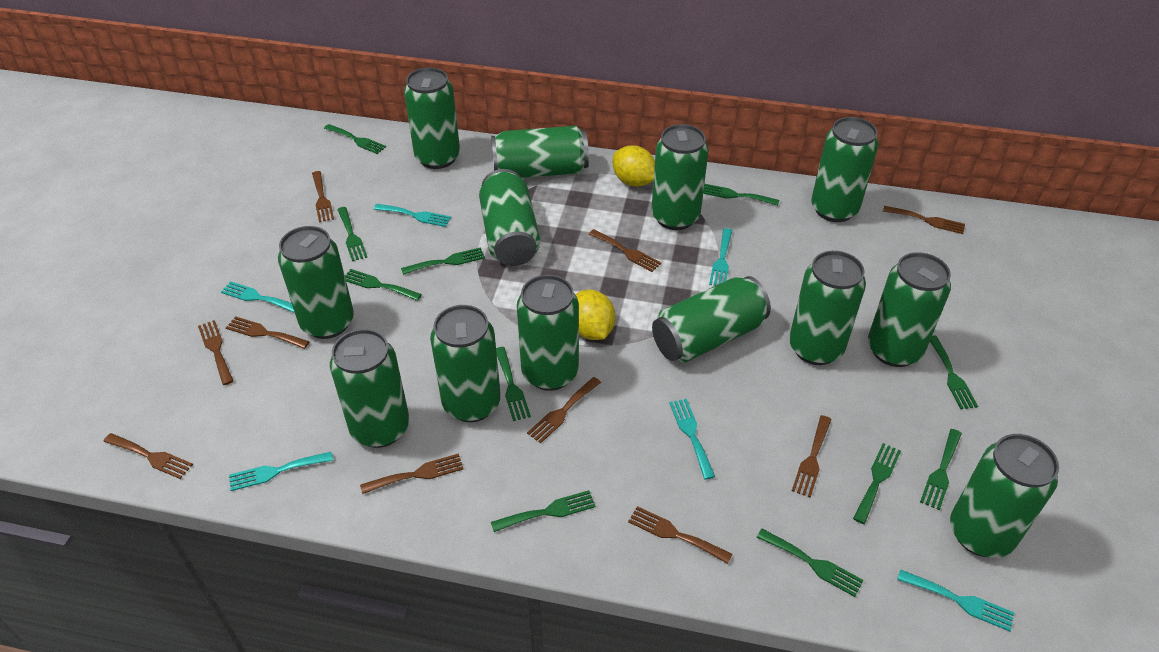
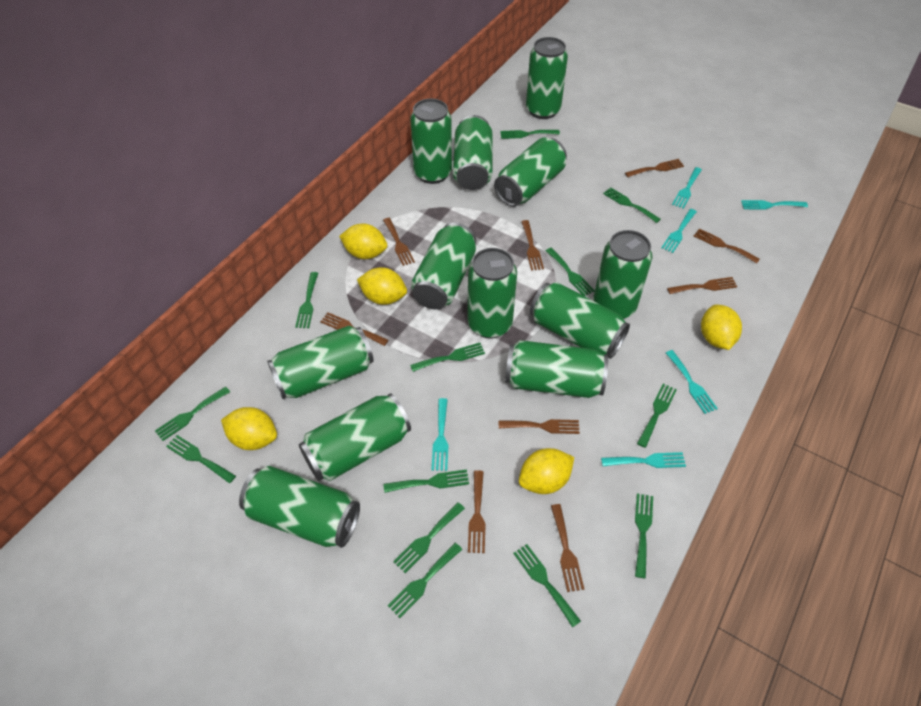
brown fork: [103,433,193,479] [198,320,233,385] [226,316,310,349] [312,171,334,222] [360,454,464,494] [527,377,601,443] [589,229,661,272] [628,506,732,564] [792,415,832,498] [883,206,965,234] = 10 -> [320,312,388,346] [383,218,415,266] [468,470,486,553] [499,419,580,434] [521,220,544,271] [551,504,584,592] [625,159,684,177] [667,277,737,294] [694,228,760,263] = 9
green can: [278,226,354,339] [330,329,409,448] [404,68,460,169] [430,305,501,422] [479,169,540,266] [491,126,589,178] [517,275,579,391] [652,124,709,230] [652,276,771,363] [789,251,866,365] [811,117,879,222] [868,252,951,367] [950,434,1059,558] = 13 -> [239,466,360,548] [267,325,374,399] [299,393,411,481] [410,98,452,184] [411,223,476,309] [453,115,493,190] [467,248,517,339] [494,138,567,206] [505,340,608,398] [526,37,568,119] [530,282,630,359] [593,230,652,319] = 12
green fork: [324,124,386,154] [337,207,367,261] [345,269,422,301] [401,247,485,275] [491,490,596,532] [496,347,531,421] [703,184,779,206] [757,529,864,597] [853,443,901,524] [920,429,962,510] [930,336,978,409] = 11 -> [155,386,230,441] [166,435,236,483] [295,272,318,328] [384,469,469,493] [388,543,462,618] [393,502,465,573] [410,343,485,372] [500,130,560,139] [513,544,581,627] [546,248,595,296] [603,187,661,223] [635,493,653,579] [637,384,677,448] = 13
yellow lemon: [576,290,615,340] [613,145,655,187] = 2 -> [221,407,277,450] [339,224,387,259] [357,267,407,305] [519,448,574,494] [701,304,742,350] = 5

